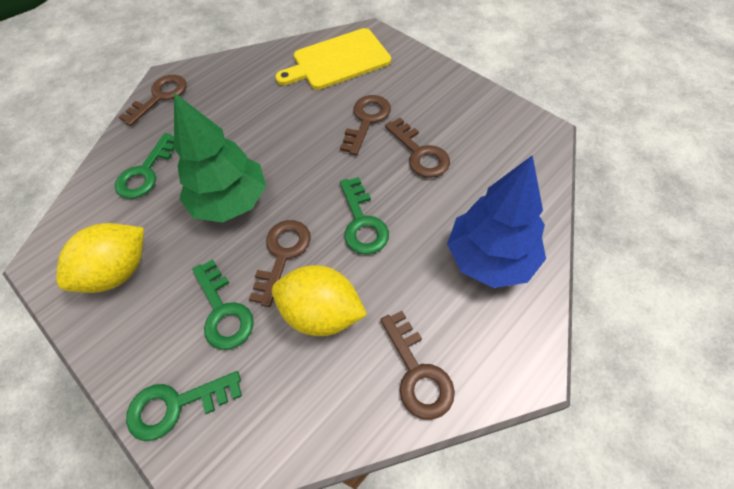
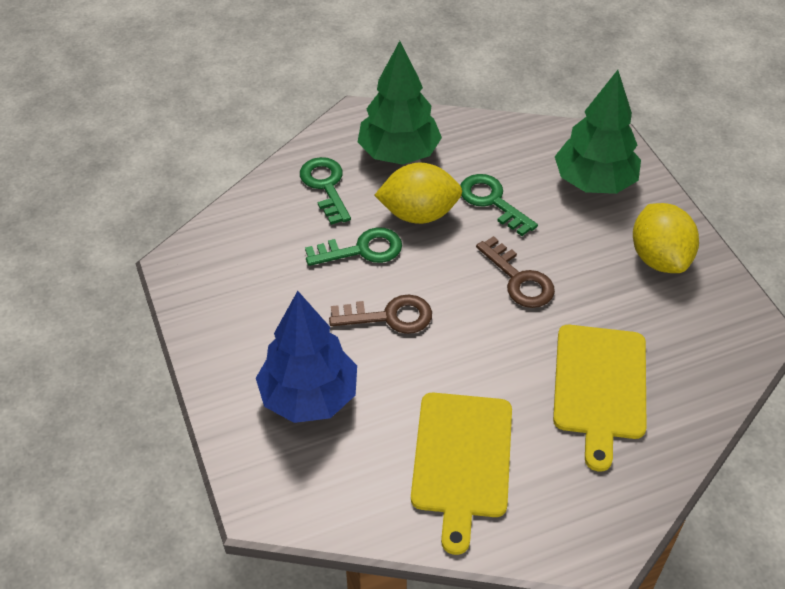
brown key: [119,75,187,126] [249,220,311,307] [340,95,391,155] [380,311,455,420] [385,118,450,178] = 5 -> [329,295,432,334] [476,236,555,308] = 2
green key: [115,133,174,199] [126,371,242,441] [192,259,254,350] [340,177,389,255] = 4 -> [300,157,351,225] [305,227,402,266] [460,174,538,236] = 3
green tree: [174,93,266,223] = 1 -> [358,41,442,165] [555,70,641,194] = 2
yellow cutting board: [275,28,391,90] = 1 -> [411,393,512,555] [553,325,647,472] = 2

